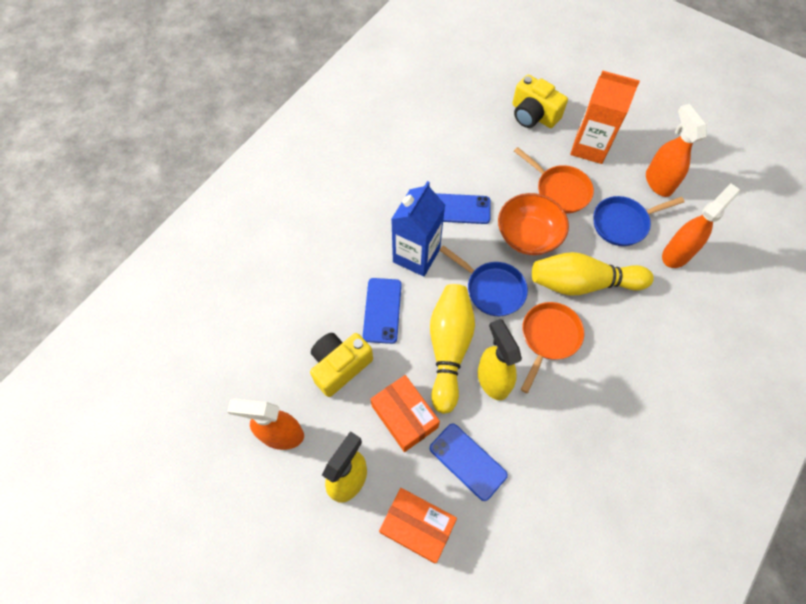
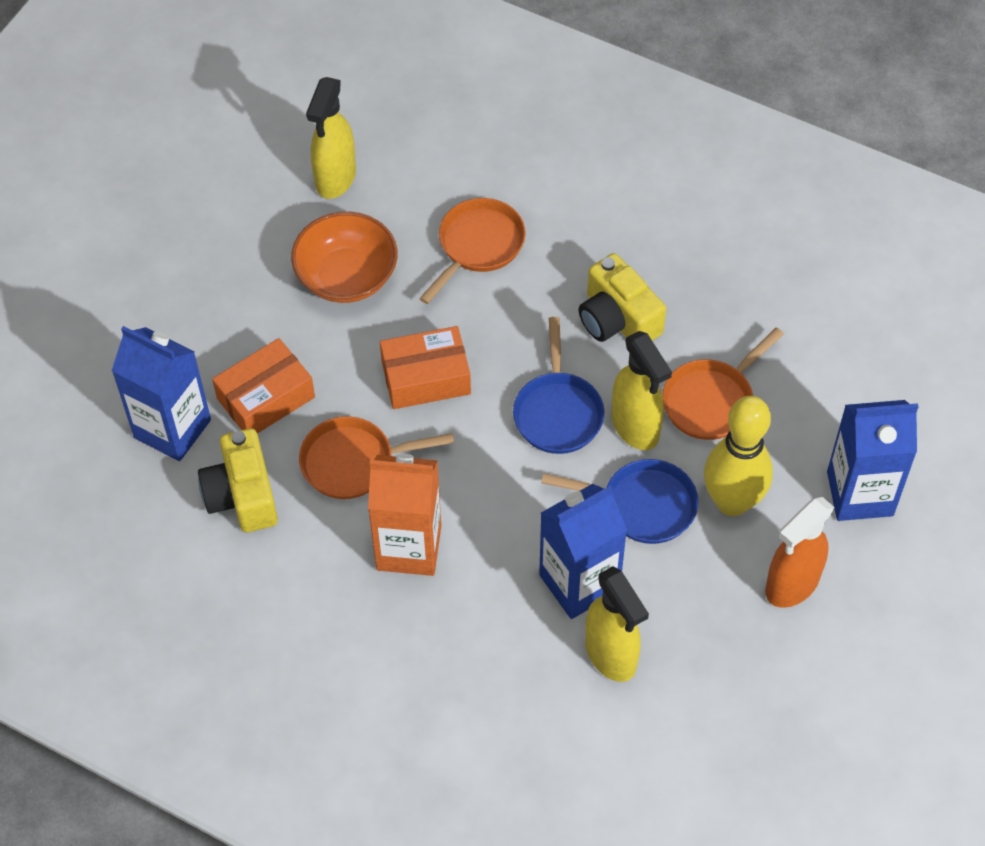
blue carton: [391,181,445,277] = 1 -> [112,326,211,461] [539,484,627,619] [827,400,918,521] = 3
blue phone: [363,278,402,344] [430,423,508,501] [435,193,491,224] = 3 -> none = 0
orange pan: [514,147,594,213] [520,302,584,393] = 2 -> [299,416,454,499] [419,198,526,304] [662,327,784,440] = 3
orange spray bottle: [227,399,304,450] [646,104,707,197] [662,184,740,268] = 3 -> [765,497,835,608] = 1
yellow bowling pin: [430,284,475,414] [532,252,654,295] = 2 -> [704,396,773,516] = 1
yellow spray bottle: [322,431,367,503] [478,319,522,400] = 2 -> [306,77,356,199] [585,566,649,682] [612,331,672,450] = 3

